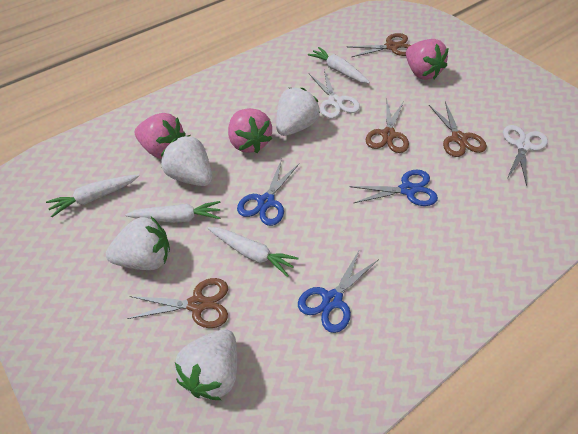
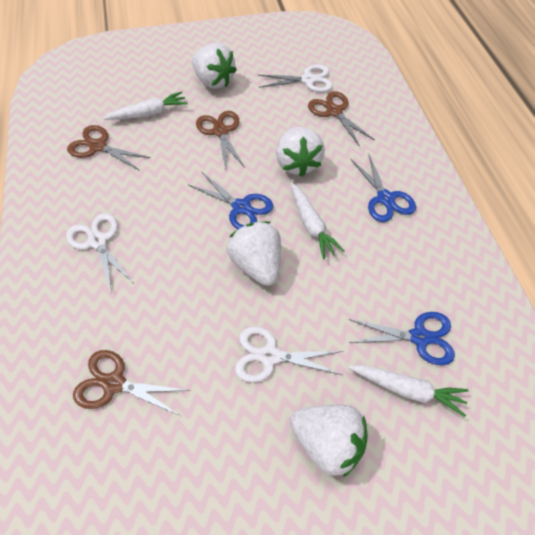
pink strawberry: [135,113,186,159] [228,108,272,153] [406,39,449,80] = 3 -> none = 0
white carrot: [46,174,139,217] [125,201,221,223] [208,227,299,277] [308,47,370,83] = 4 -> [103,91,188,120] [291,183,344,260] [349,365,469,417] = 3
white scissors: [309,70,360,118] [503,125,548,186] = 2 -> [66,213,133,294] [235,326,343,382] [258,65,333,92] = 3

